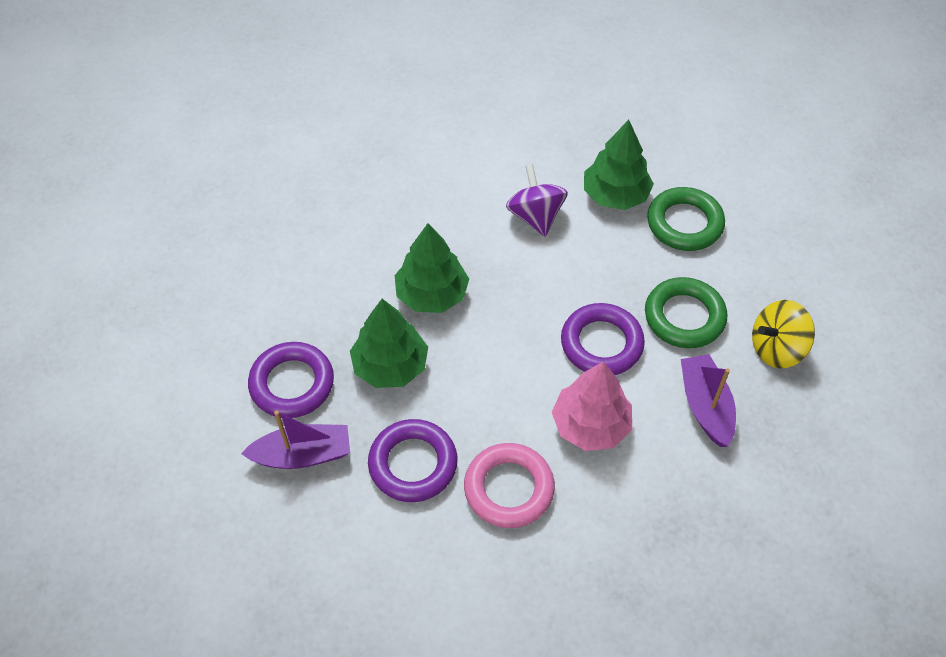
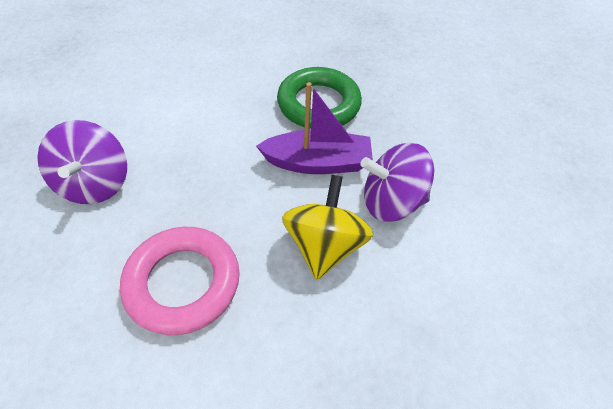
green ring: [645,277,727,348] [647,187,725,251] = 2 -> [277,67,362,129] = 1
green tree: [350,299,428,388] [395,223,469,313] [584,120,654,210] = 3 -> none = 0
pink tree: [552,361,632,451] = 1 -> none = 0
purple boat: [241,410,350,469] [681,354,736,447] = 2 -> [256,82,373,174] = 1
purple ring: [248,342,334,418] [368,419,458,502] [561,303,645,375] = 3 -> none = 0
purple spinning top: [506,164,568,236] = 1 -> [37,120,127,204] [360,143,434,222] = 2

